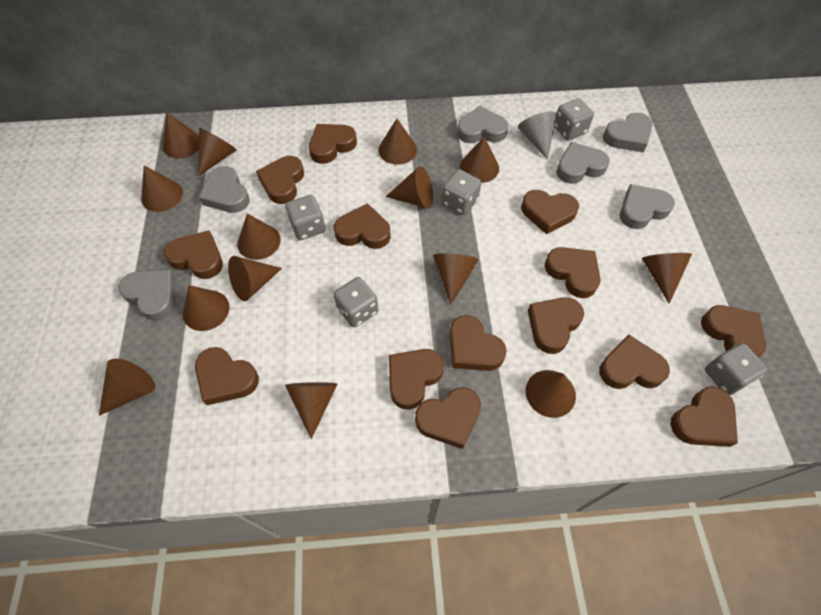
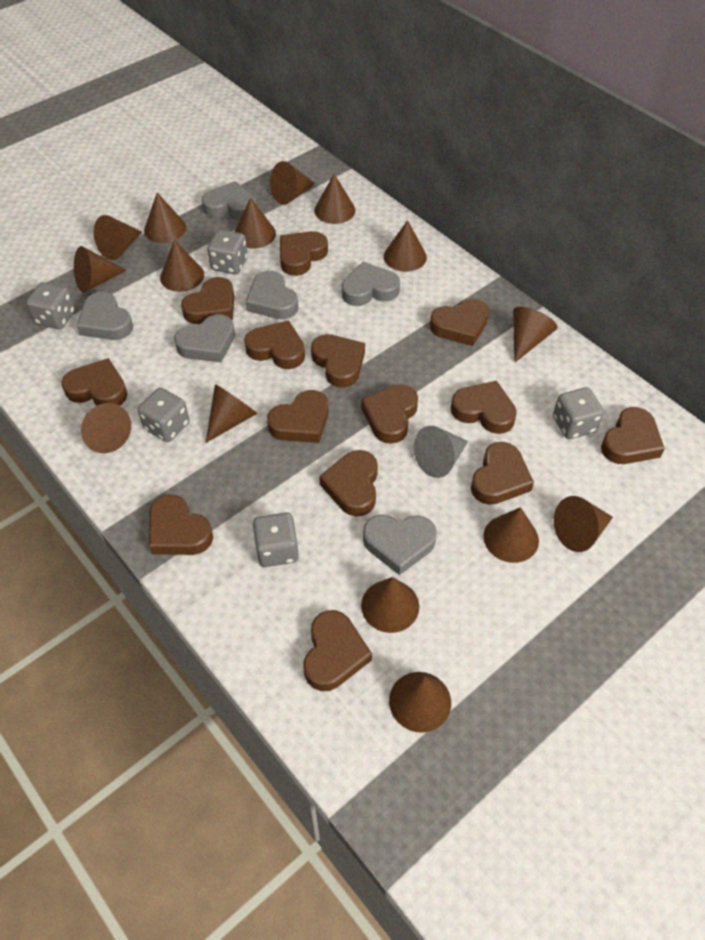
brown cone: [99,358,155,416] [141,166,183,212] [163,112,199,159] [183,285,230,331] [199,128,237,176] [228,256,282,301] [237,213,281,260] [285,382,337,439] [378,119,417,165] [386,166,433,208] [433,253,479,305] [460,136,499,183] [526,370,576,418] [642,253,692,304] = 14 -> [74,246,127,293] [81,403,131,453] [93,215,142,260] [144,193,186,243] [160,240,204,292] [206,384,257,443] [235,198,276,249] [270,161,315,205] [314,174,355,224] [361,577,419,633] [384,220,427,272] [389,672,451,733] [483,507,539,563] [513,307,557,363] [554,496,613,552] = 15

